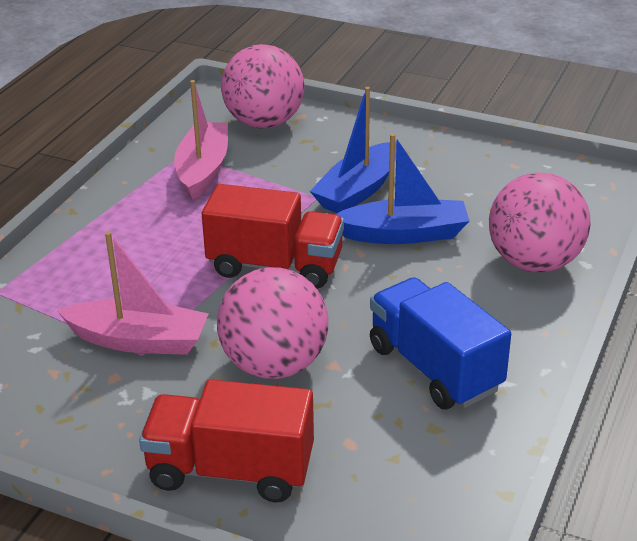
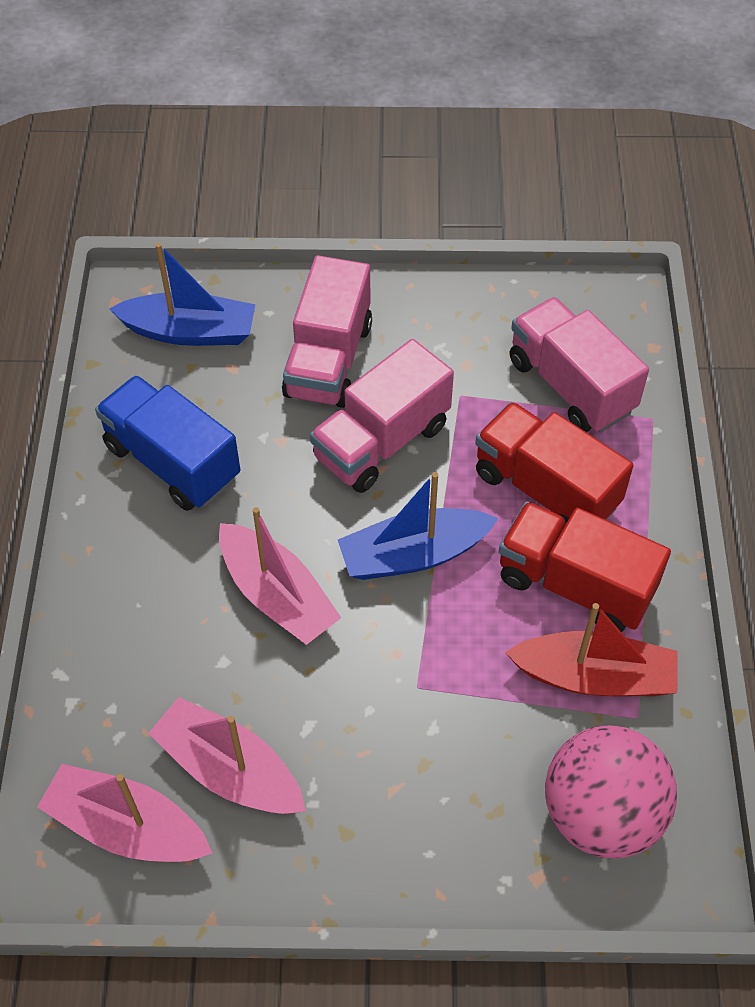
pink ball: [217,267,328,379] [221,44,304,128] [489,172,590,272] = 3 -> [545,725,677,859] = 1
pink boat: [57,231,208,355] [174,80,228,200] = 2 -> [37,764,212,862] [148,697,306,814] [219,507,341,645] = 3
pink truck: none = 0 -> [282,255,372,408] [310,339,454,493] [509,297,649,433] = 3
red boat: none = 0 -> [505,603,678,696] = 1

